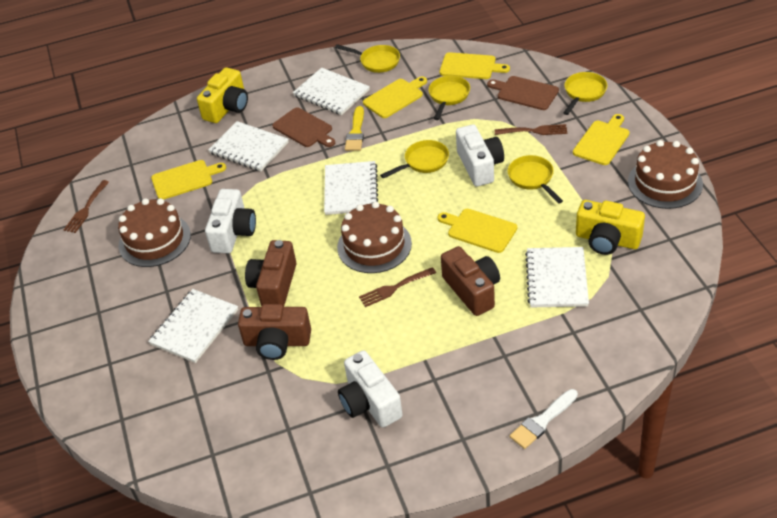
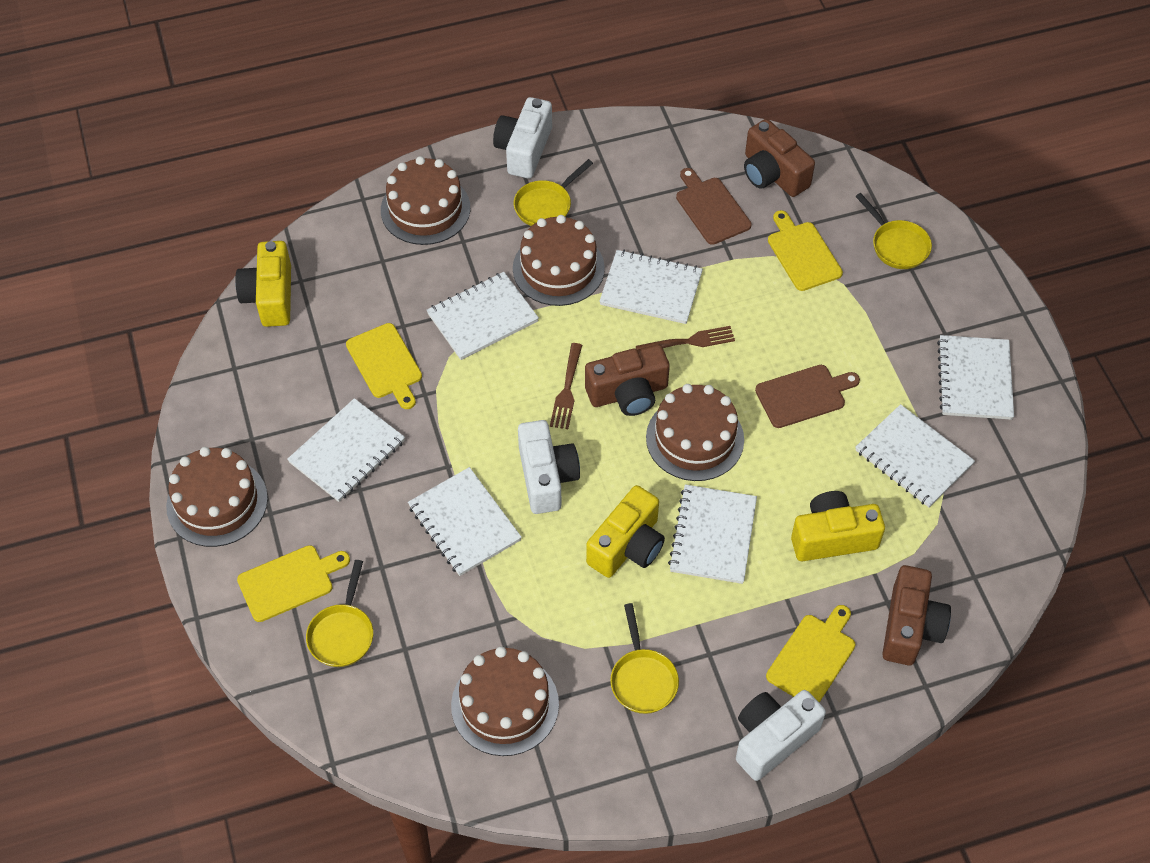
brown cake: [118,198,191,267] [337,202,412,273] [628,140,703,209] = 3 -> [166,447,268,547] [381,156,471,245] [451,646,559,756] [513,215,605,306] [646,384,744,481] = 5
brown fork: [64,180,109,233] [359,267,436,307] [494,124,567,135] = 3 -> [550,343,582,429] [636,326,735,350] = 2
white brush: [509,389,578,449] = 1 -> none = 0
white notebook: [148,289,238,363] [208,121,289,171] [293,68,370,115] [324,161,378,215] [525,247,589,307] = 5 -> [287,398,405,502] [408,467,522,576] [426,272,539,360] [599,250,703,324] [668,484,757,584] [855,404,975,507] [937,335,1014,420] = 7
yellow brush: [345,106,364,151] = 1 -> none = 0
yellow camera: [197,67,248,123] [576,200,645,255] = 2 -> [235,241,291,327] [586,485,665,578] [791,491,885,561] = 3
yellow cutting board: [151,160,226,200] [363,77,427,118] [438,209,517,253] [439,52,510,79] [573,114,630,165] = 5 -> [237,545,350,622] [346,323,422,409] [766,605,855,703] [768,210,843,291] = 4
yellow pan: [335,44,400,73] [380,140,449,179] [429,76,470,120] [508,155,563,204] [563,72,607,115] = 5 -> [306,560,373,667] [514,159,593,226] [610,603,679,714] [855,193,932,269] = 4

